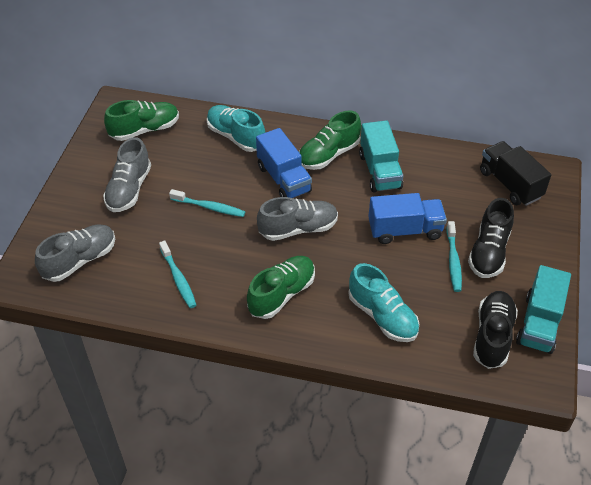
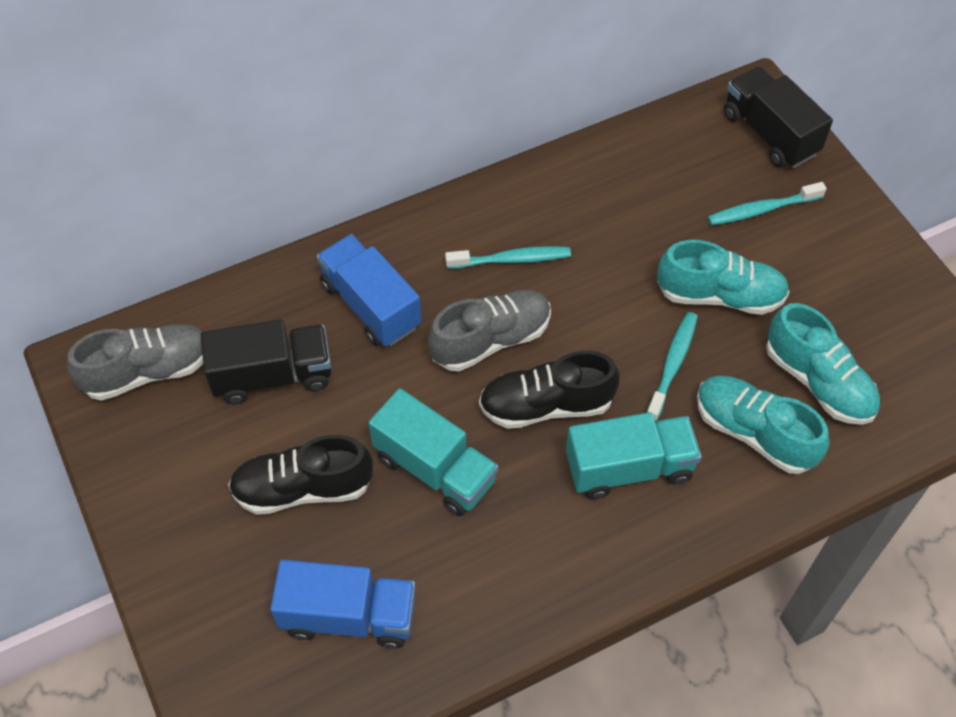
black truck: [480,141,551,206] = 1 -> [201,320,331,404] [724,67,833,168] = 2
green shoe: [104,100,179,141] [247,256,315,319] [299,110,361,170] = 3 -> none = 0
grey shoe: [35,224,115,282] [103,137,151,212] [257,197,338,241] = 3 -> [67,324,203,401] [428,290,551,371] = 2
turquoise shoe: [207,105,265,152] [348,263,419,342] = 2 -> [657,240,789,315] [697,376,830,474] [766,303,880,425] = 3

